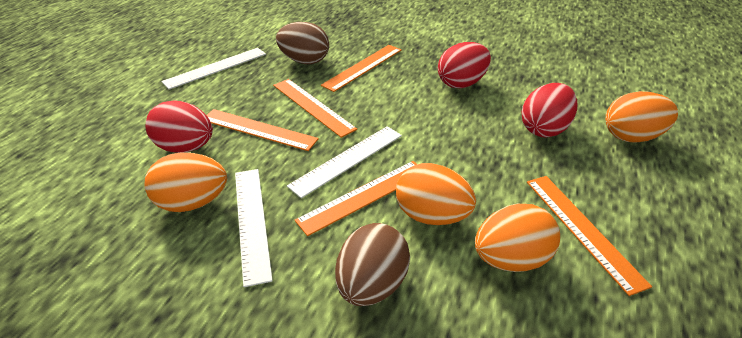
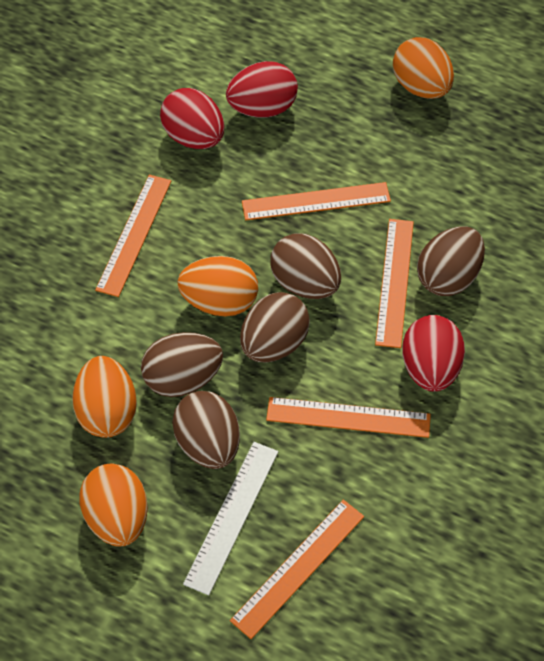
brown egg: [276,22,329,64] [335,223,410,306] = 2 -> [141,332,223,397] [172,391,240,469] [240,292,310,362] [270,233,341,299] [417,226,485,296] = 5
white ruler: [162,48,266,89] [235,169,273,287] [287,126,402,198] = 3 -> [183,442,278,595] = 1

